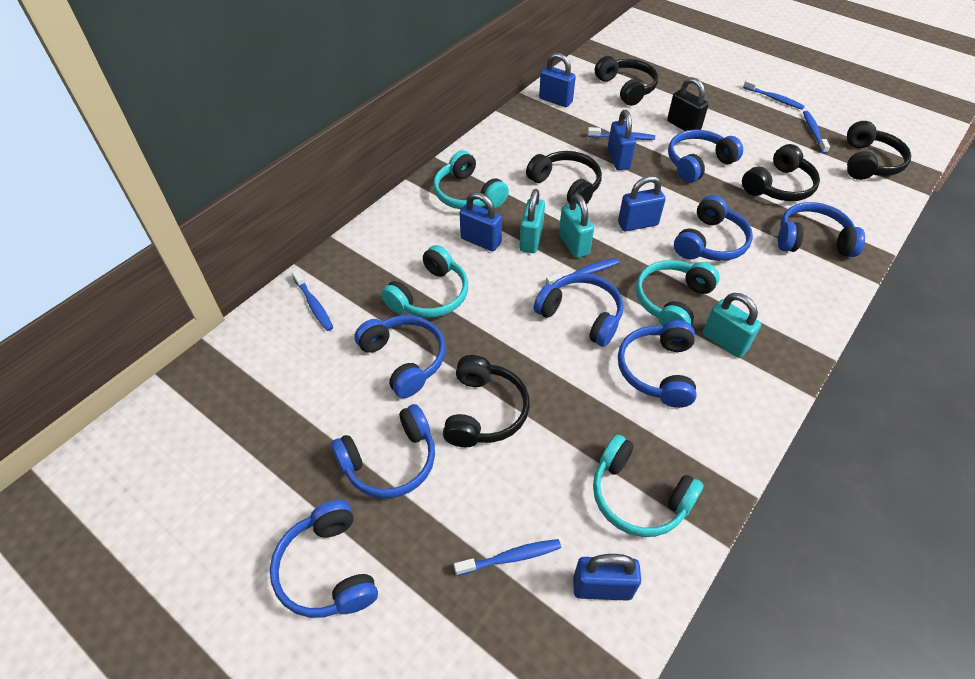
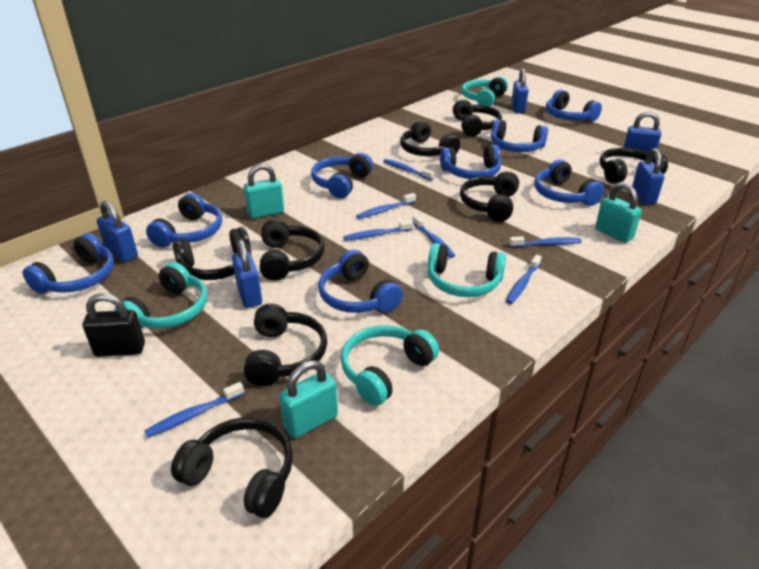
black headphones: [443,355,530,447] [526,151,602,205] [595,56,658,106] [742,144,820,201] [847,121,911,180] = 5 -> [171,417,293,518] [172,227,251,280] [243,303,327,386] [260,219,325,281] [400,120,460,156] [453,99,502,137] [460,171,519,222] [599,147,668,184] = 8
blue toothbrush: [292,270,333,331] [454,539,561,576] [546,258,619,285] [588,127,655,140] [743,79,805,110] [803,111,830,154] = 6 -> [144,382,244,438] [343,220,413,241] [356,193,416,219] [383,159,434,180] [413,215,455,258] [506,255,542,304] [509,236,582,247] = 7

